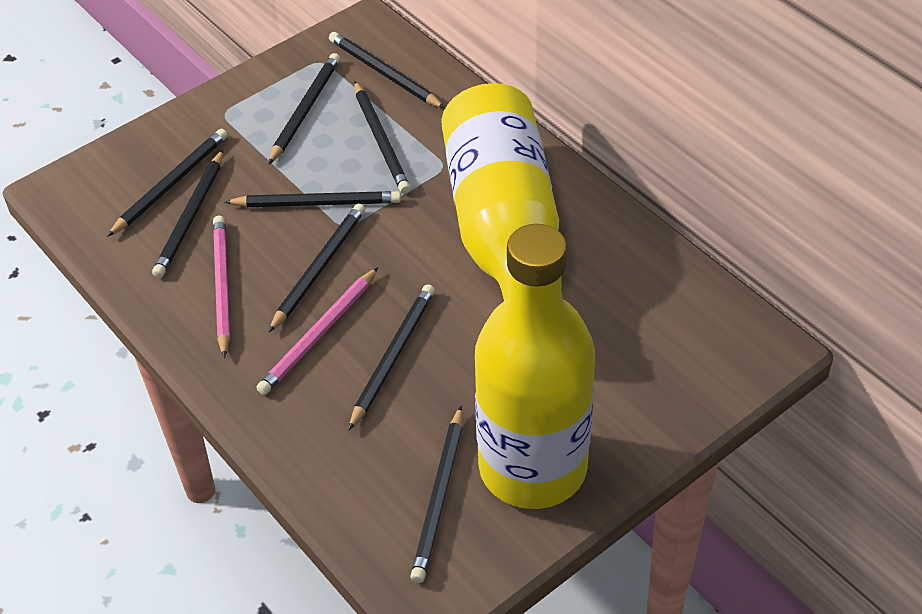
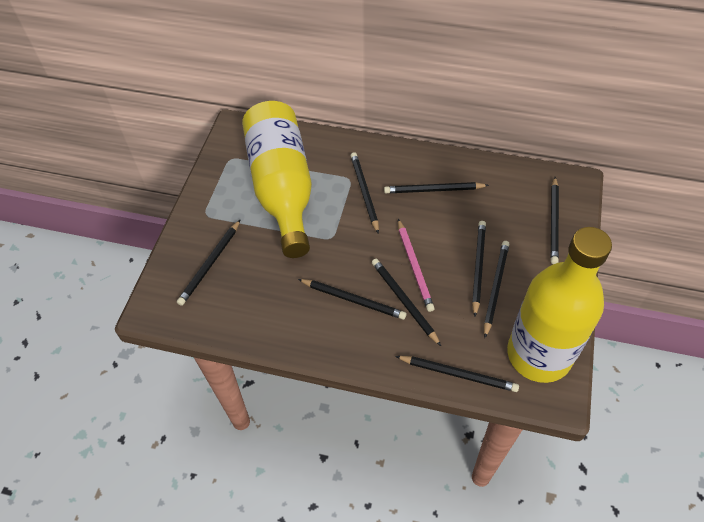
pink pencil: [213,216,230,358] [256,267,378,395] = 2 -> [398,219,435,312] = 1

